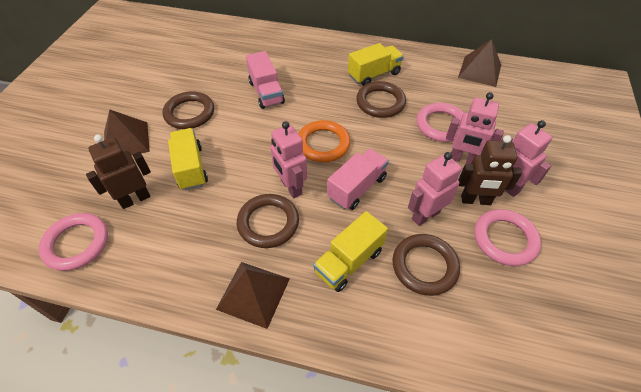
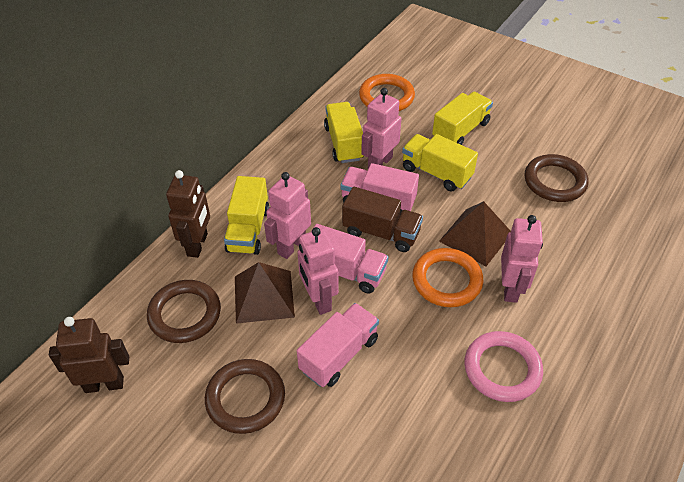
brown pyramid: [104,110,150,155] [216,262,290,329] [458,39,501,87] = 3 -> [235,262,295,324] [439,201,511,266] = 2
brown ring: [163,91,214,129] [237,194,299,248] [356,81,406,118] [392,234,460,296] = 4 -> [147,280,221,343] [205,359,285,434] [525,154,588,202] = 3
brown truck: none = 0 -> [342,187,423,252] = 1
orange ring: [298,120,350,162] = 1 -> [359,74,415,111] [412,248,483,307] = 2
pink ring: [38,213,108,271] [416,103,464,142] [475,209,541,266] = 3 -> [464,331,543,402] = 1
pink truck: [246,51,285,109] [327,149,389,210] = 2 -> [297,303,379,387] [311,224,388,294] [340,163,419,214] = 3
yellow truck: [168,128,208,190] [313,211,388,292] [348,43,404,86] = 3 -> [224,176,269,255] [324,102,364,163] [402,134,478,191] [432,92,493,145] = 4

